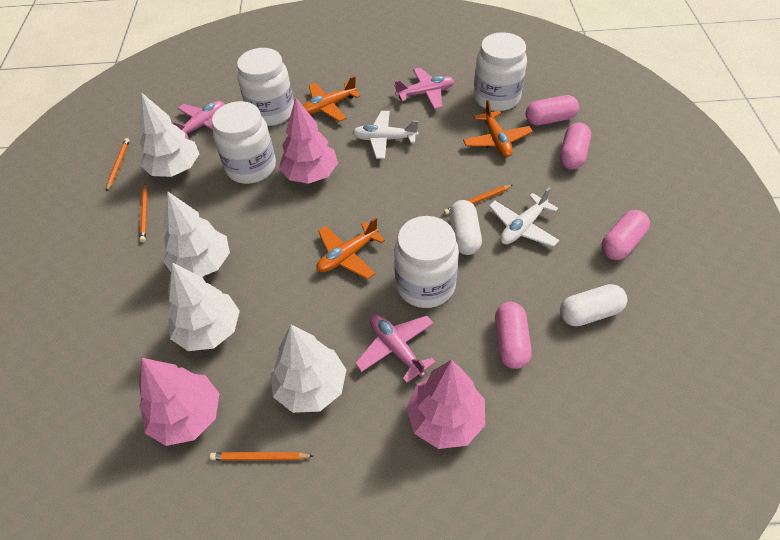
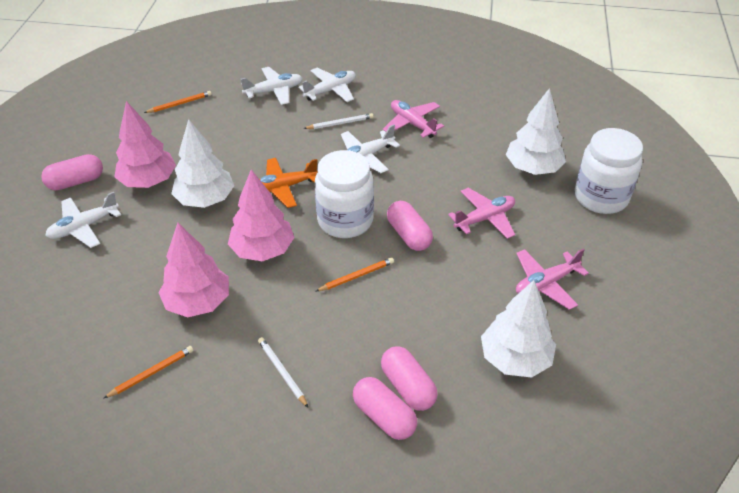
orange pencil: [106,138,130,192] [139,184,148,242] [210,452,313,460] [444,185,513,215] = 4 -> [103,346,194,399] [144,91,212,113] [316,258,394,291] = 3
orange plane: [303,76,360,122] [316,218,385,280] [463,100,533,157] = 3 -> [260,158,317,208] = 1
white capsule: [449,200,482,255] [560,284,627,327] = 2 -> none = 0
white jar: [212,101,276,184] [237,48,294,126] [394,216,459,308] [474,32,527,111] = 4 -> [315,150,374,238] [575,128,643,214] = 2
white pencil: none = 0 -> [258,337,308,407] [304,113,374,129] = 2
white plane: [352,111,418,159] [489,187,559,247] = 2 -> [45,192,121,248] [241,67,302,105] [299,68,356,102] [341,125,400,173] = 4
white tree: [139,92,199,177] [163,191,230,277] [167,263,240,351] [271,325,346,413] = 4 -> [171,119,234,208] [481,280,556,377] [506,88,566,175] = 3

